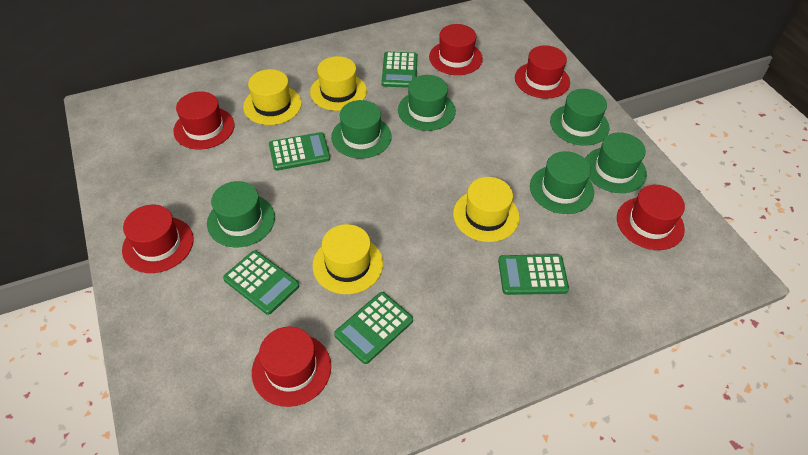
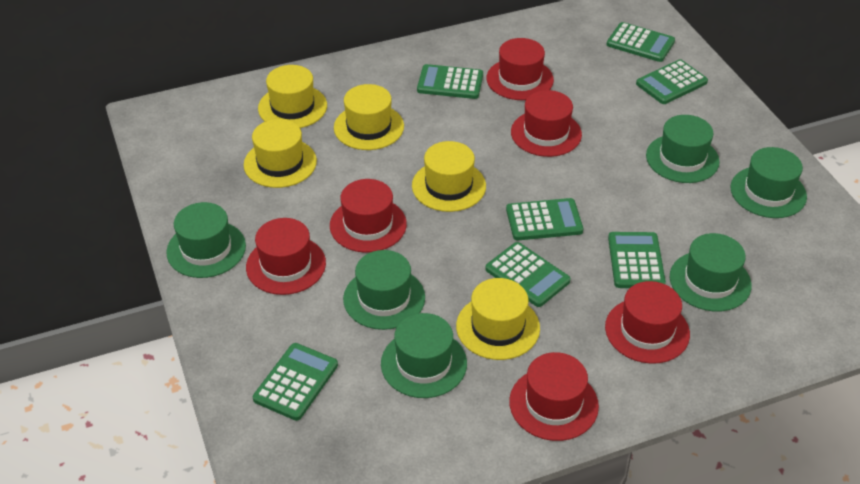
green calculator: [223,250,299,315] [269,132,330,171] [334,292,413,364] [381,52,418,88] [498,255,569,295] = 5 -> [253,343,338,421] [417,64,483,99] [485,242,571,307] [506,198,583,240] [607,22,675,62] [608,232,666,288] [636,59,708,104] = 7
yellow hat: [243,69,302,125] [310,56,367,111] [312,224,383,294] [453,177,520,242] = 4 -> [244,119,317,188] [258,65,327,128] [334,84,404,150] [412,141,486,212] [456,278,540,360] = 5

